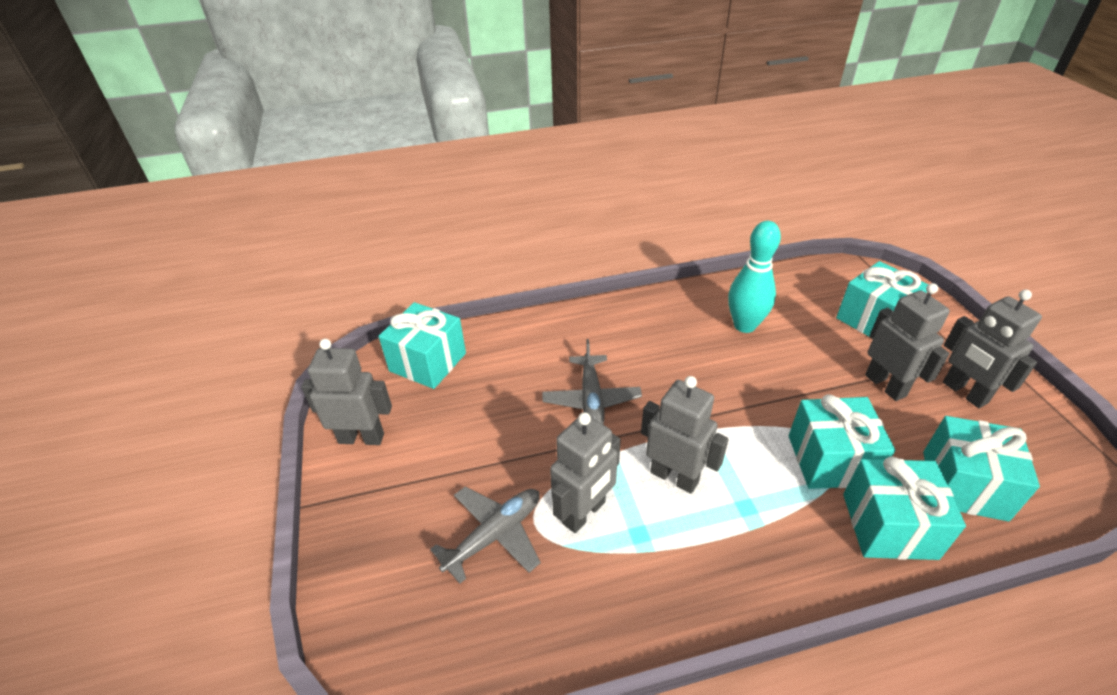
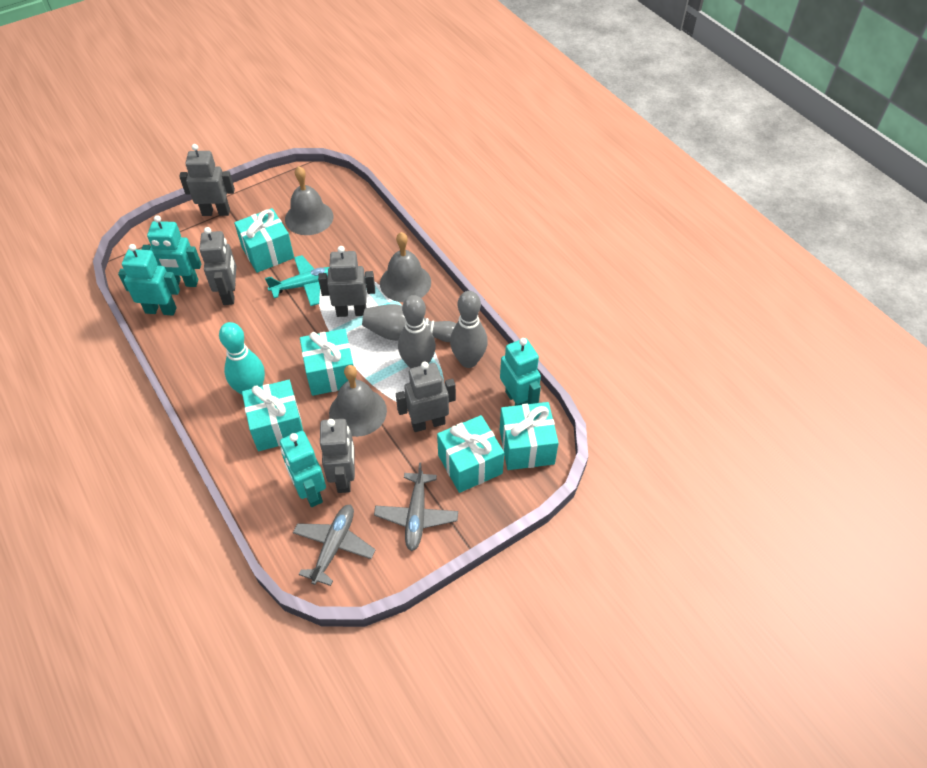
grey bell: none = 0 -> [285,166,333,235] [329,365,387,437] [380,232,431,302] = 3
grey bowling pin: none = 0 -> [362,304,456,342] [398,295,436,369] [450,291,488,368] = 3
turquoise plane: none = 0 -> [265,255,330,306] = 1
turquoise robot: none = 0 -> [118,244,180,316] [141,215,201,287] [280,431,326,507] [500,338,541,406] = 4

